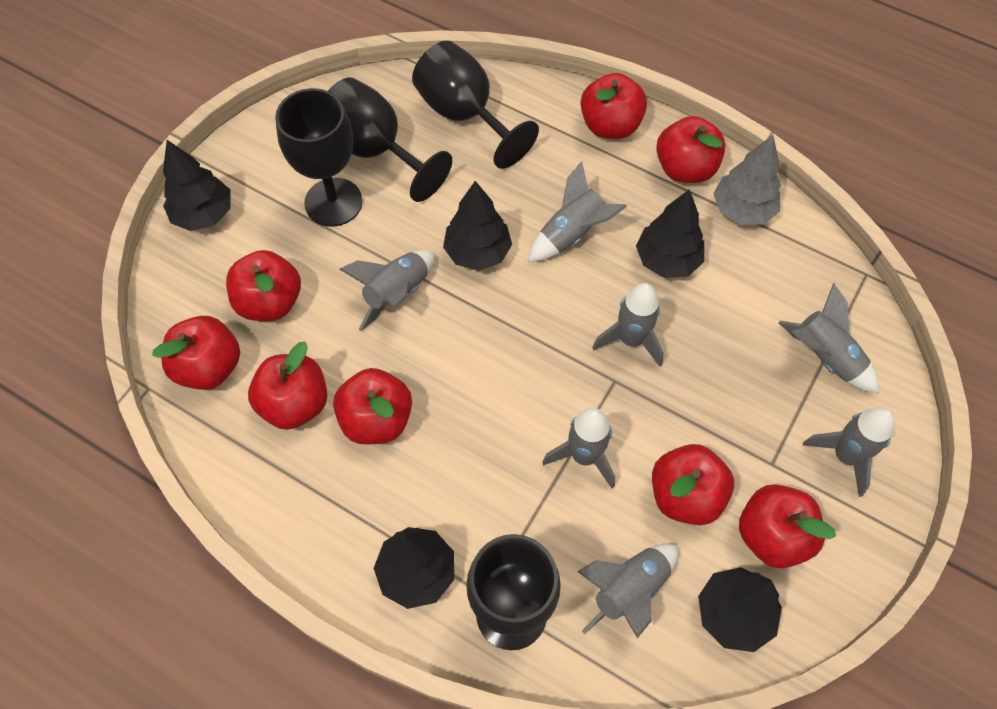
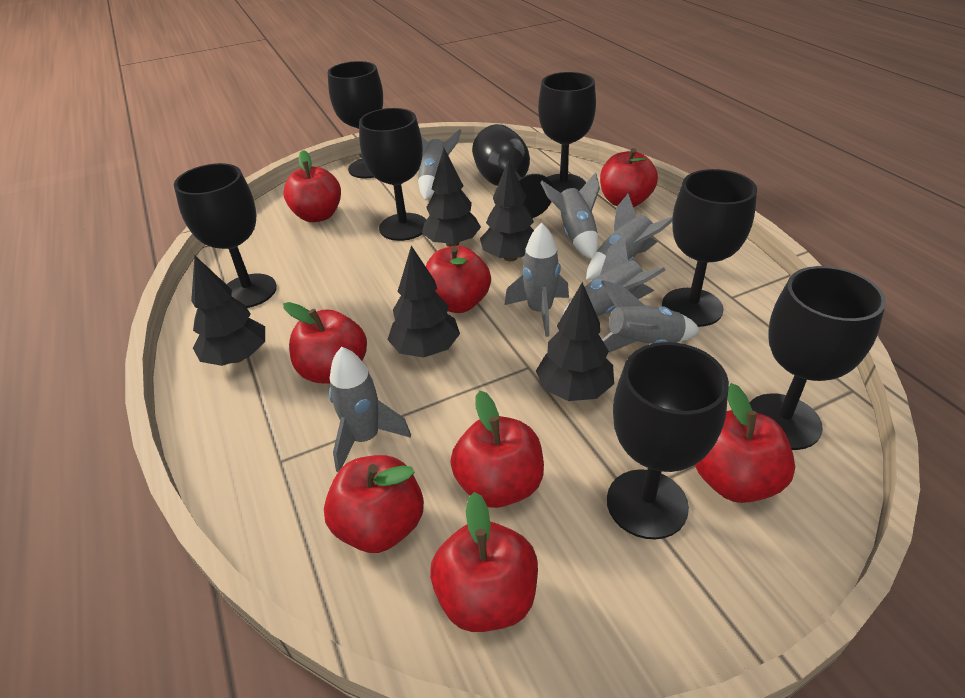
black goblet: [275,88,363,227] [328,78,452,202] [412,41,539,169] [466,534,561,650] = 4 -> [174,163,277,308] [328,61,383,178] [359,108,426,241] [472,124,553,218] [538,72,596,193] [607,342,729,539] [662,169,757,327] [750,266,886,450] = 8
grey tree: [713,135,781,225] = 1 -> none = 0

